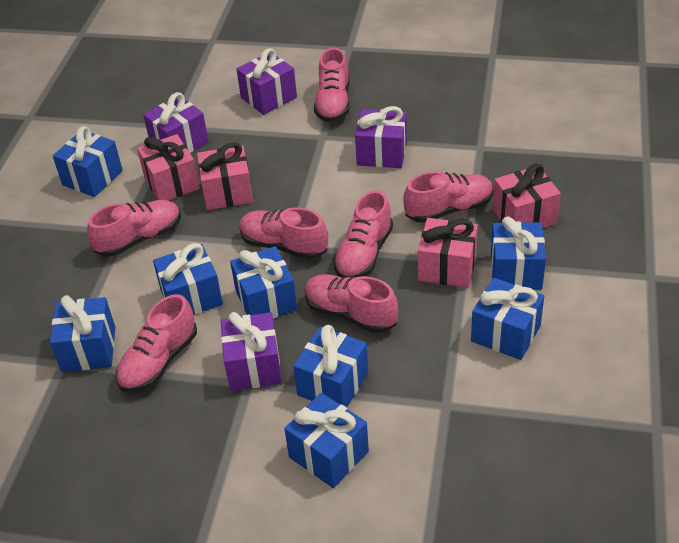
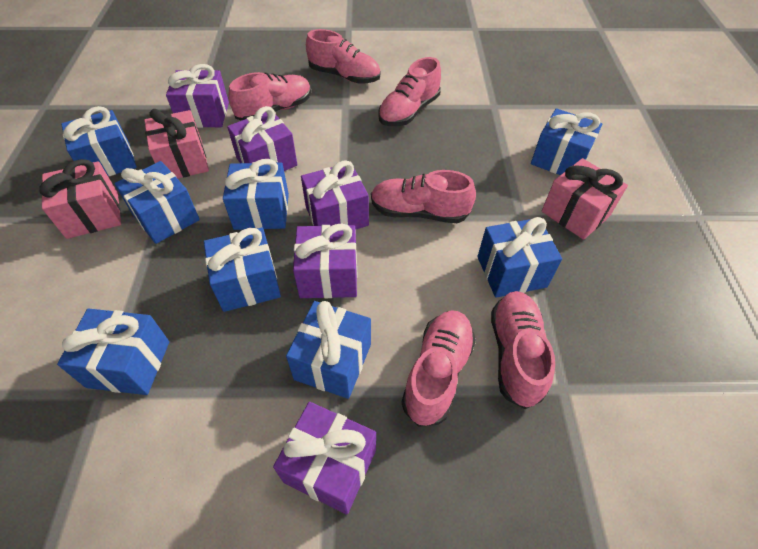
pink gift: [137,134,200,200] [197,142,253,210] [418,218,478,288] [493,164,561,228] = 4 -> [39,159,121,239] [144,109,209,179] [542,158,628,240] = 3
pink shoe: [87,200,181,257] [116,294,197,393] [239,208,328,260] [305,274,398,333] [314,48,350,122] [333,190,393,278] [403,171,493,223] = 7 -> [228,72,311,121] [306,29,380,84] [371,170,476,223] [378,57,441,126] [401,310,476,427] [491,291,555,409] = 6
purple gift: [143,92,209,153] [221,312,282,391] [237,48,297,115] [355,106,407,168] = 4 -> [166,64,229,128] [227,106,297,171] [273,402,376,515] [293,223,357,298] [301,160,369,230] = 5

